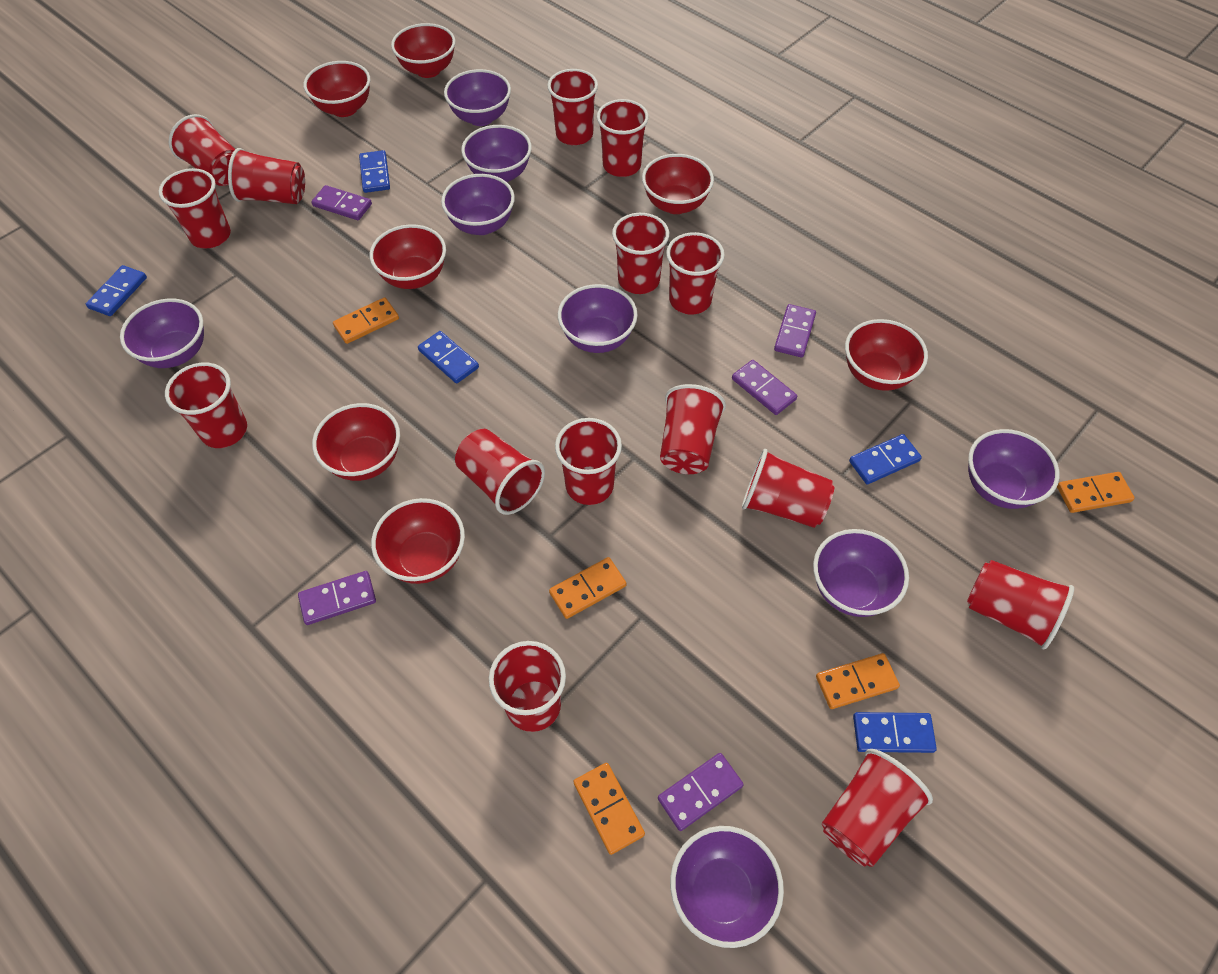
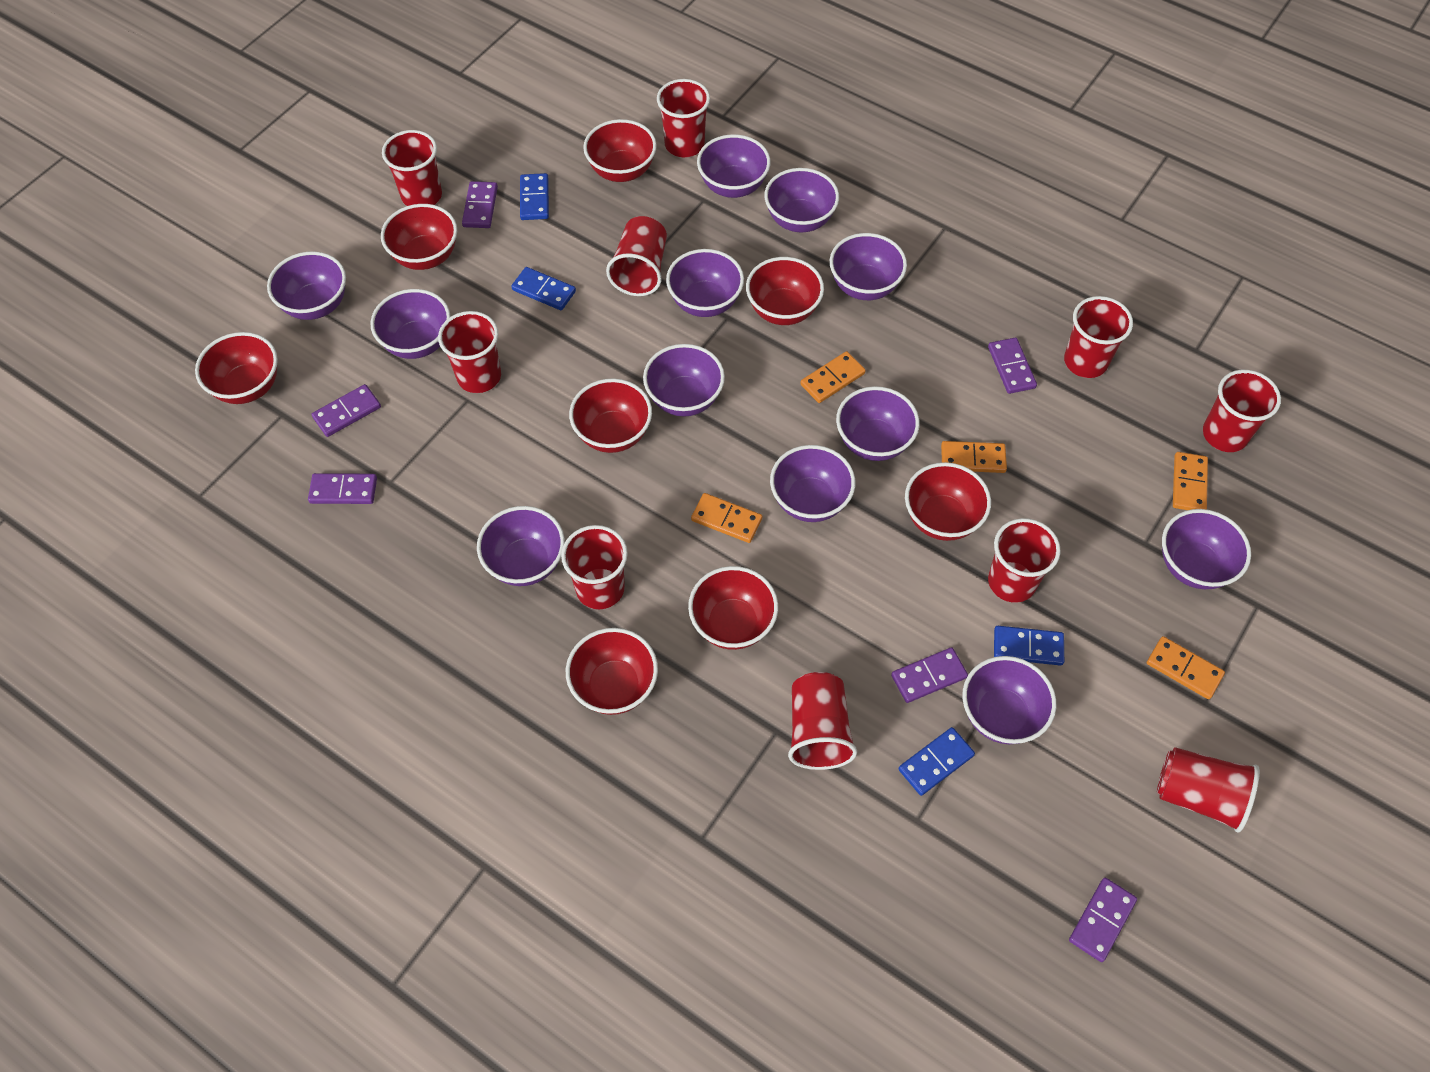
blue domino: [86,265,147,316] [359,150,390,193] [418,331,479,383] [849,434,922,484] [853,712,937,753] = 5 -> [511,267,576,310] [520,173,549,220] [898,727,975,796] [994,626,1064,666] = 4
purple bowl: [120,298,204,368] [441,174,515,235] [444,69,511,126] [461,125,532,182] [558,284,638,353] [670,826,784,948] [813,529,909,617] [968,429,1060,509] = 8 -> [267,251,346,320] [370,289,450,359] [477,506,565,586] [643,344,725,417] [666,249,744,317] [697,134,770,198] [764,168,839,233] [770,445,855,522] [830,233,907,300] [836,386,920,461] [962,656,1056,744] [1162,509,1251,589] = 12
purple domino: [298,571,376,625] [311,185,372,220] [658,753,744,831] [732,360,797,415] [774,304,816,358] = 5 -> [308,473,377,504] [312,384,381,437] [462,181,498,228] [891,647,968,703] [988,338,1037,394] [1069,878,1137,962] = 6
red bowl: [304,61,370,117] [312,403,400,481] [369,224,446,289] [371,498,465,584] [391,23,456,78] [642,154,714,214] [845,319,928,391] = 7 -> [195,332,278,404] [381,204,457,270] [566,628,658,715] [569,379,652,453] [583,119,657,182] [688,566,778,650] [746,257,824,325] [905,462,991,541] = 8
red cup: [159,168,231,249] [165,363,247,448] [169,114,235,186] [228,148,305,204] [455,429,545,515] [489,641,566,732] [547,69,598,145] [555,418,622,505] [597,99,649,177] [612,213,669,294] [660,384,726,474] [666,232,725,315] [742,449,834,528] [822,749,933,867] [967,560,1074,649] = 15 -> [382,130,442,206] [438,311,501,393] [561,525,628,609] [606,216,667,296] [657,79,710,157] [788,672,857,770] [988,518,1061,603] [1064,296,1133,378] [1157,747,1260,833] [1203,370,1281,452] = 10

